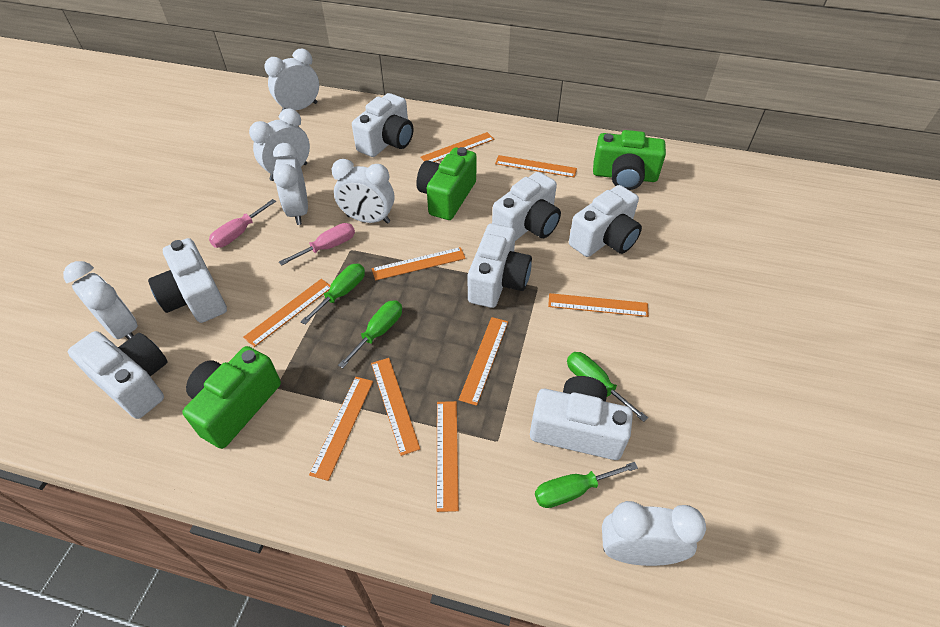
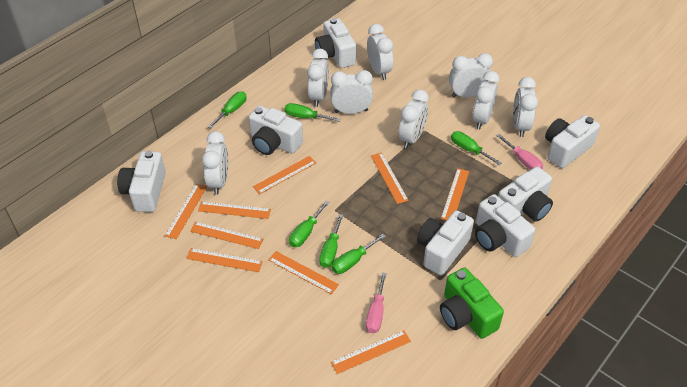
green camera: [182,346,281,449] [416,147,477,220] [593,130,666,190] = 3 -> [440,268,504,339] = 1
green screwdriver: [301,264,365,325] [338,300,402,368] [535,462,638,508] [567,352,648,422] = 4 -> [208,91,246,128] [285,103,340,122] [289,201,330,247] [319,214,343,268] [332,234,386,274] [451,131,502,165] = 6
white clock: [63,261,138,340] [249,108,310,181] [264,48,319,111] [273,143,308,225] [332,159,394,224] [602,501,706,566] = 6 -> [202,131,228,195] [307,49,329,107] [330,70,373,114] [367,24,393,80] [398,90,429,149] [449,53,493,97] [472,71,500,130] [513,77,538,137] = 8

